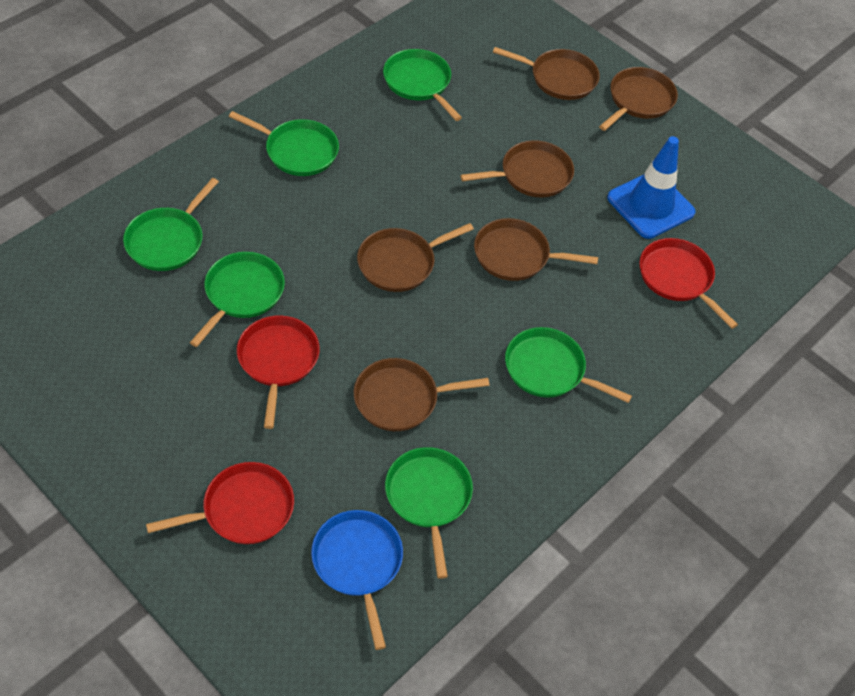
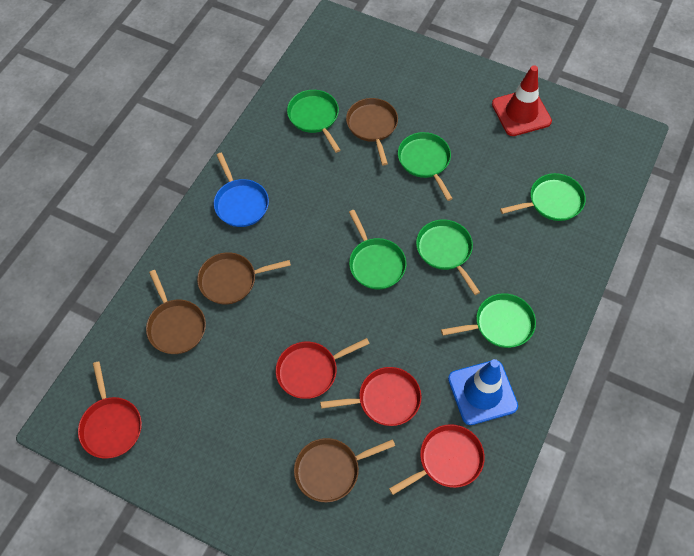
brown pan: [354,358,490,431] [357,223,474,292] [460,140,574,197] [474,218,598,281] [493,47,600,100] [599,67,678,131] = 6 -> [146,270,206,354] [197,252,291,304] [294,438,395,502] [346,98,398,165] = 4
red pan: [146,462,294,544] [237,316,320,429] [639,238,738,329] = 3 -> [78,361,142,459] [276,338,370,399] [320,367,422,426] [389,424,485,495] = 4
red traffic cone: none = 0 -> [492,65,552,136] = 1

